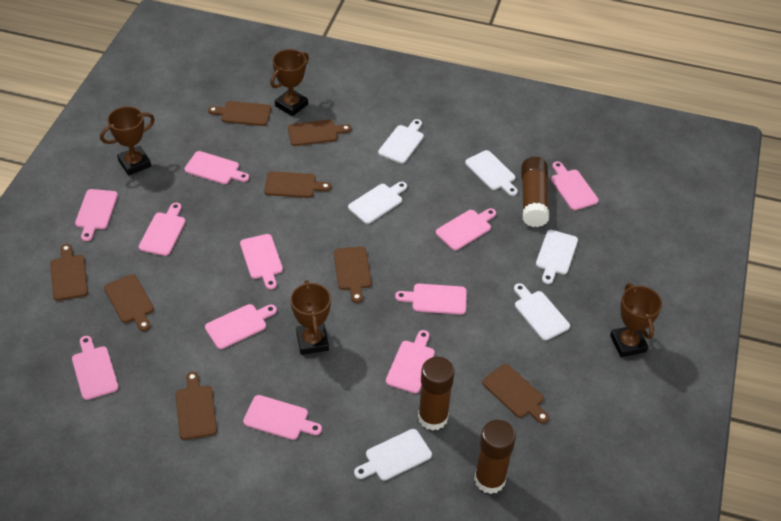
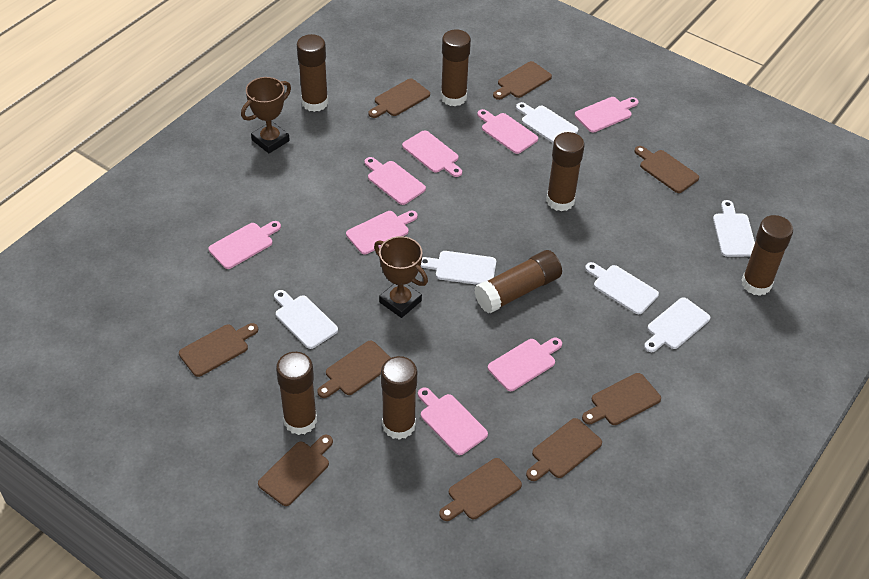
brown cutting board: [50,244,88,301] [104,274,154,331] [176,372,217,440] [208,101,271,126] [264,171,331,198] [288,120,351,146] [334,246,372,303] [482,364,549,424] = 8 -> [179,323,258,377] [258,435,333,506] [317,341,391,398] [368,79,430,118] [439,458,522,521] [493,61,552,100] [526,418,602,481] [582,373,661,425] [634,146,699,193] = 9
brown glue stick: [418,357,454,431] [474,420,516,494] [521,157,549,227] = 3 -> [276,352,317,435] [297,34,328,112] [381,356,417,440] [441,29,471,106] [474,250,562,313] [546,132,585,211] [742,215,793,296] = 7
brown trophy: [100,106,155,176] [270,49,309,116] [290,280,331,355] [610,283,662,357] = 4 -> [241,77,291,153] [374,236,428,318] = 2
pink cutting board: [72,336,119,400] [75,189,118,241] [139,203,186,256] [184,151,249,184] [205,304,277,349] [240,234,283,290] [243,395,322,440] [386,330,435,393] [395,284,467,315] [436,208,496,250] [551,161,599,210] = 11 -> [209,221,281,269] [346,211,418,254] [365,157,426,205] [402,130,462,177] [418,387,488,455] [477,109,538,154] [488,338,562,391] [575,97,638,133] = 8

